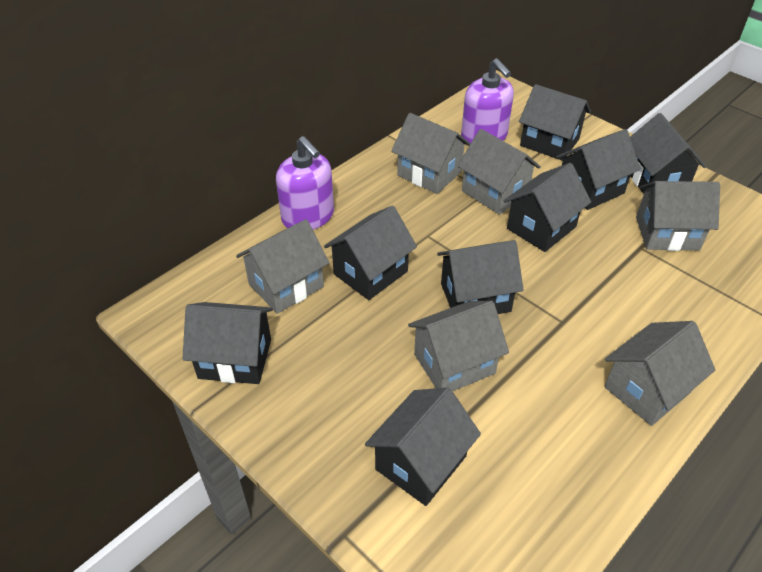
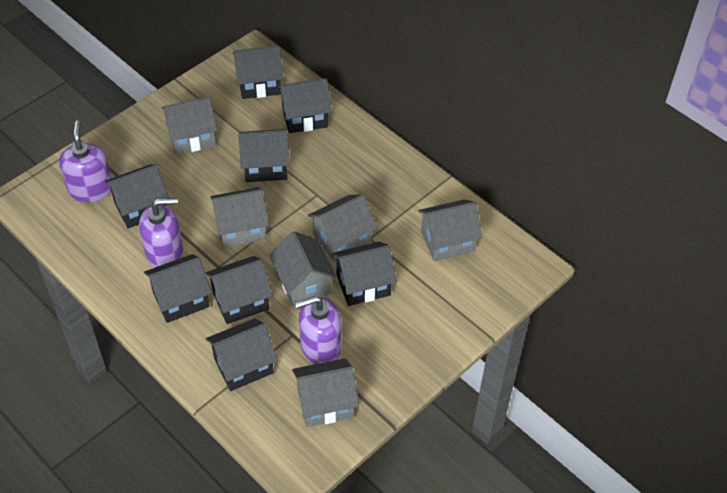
purple soap dispenser: [276,136,334,230] [461,58,514,143] = 2 -> [59,120,112,202] [139,198,184,268] [295,296,342,364] = 3

